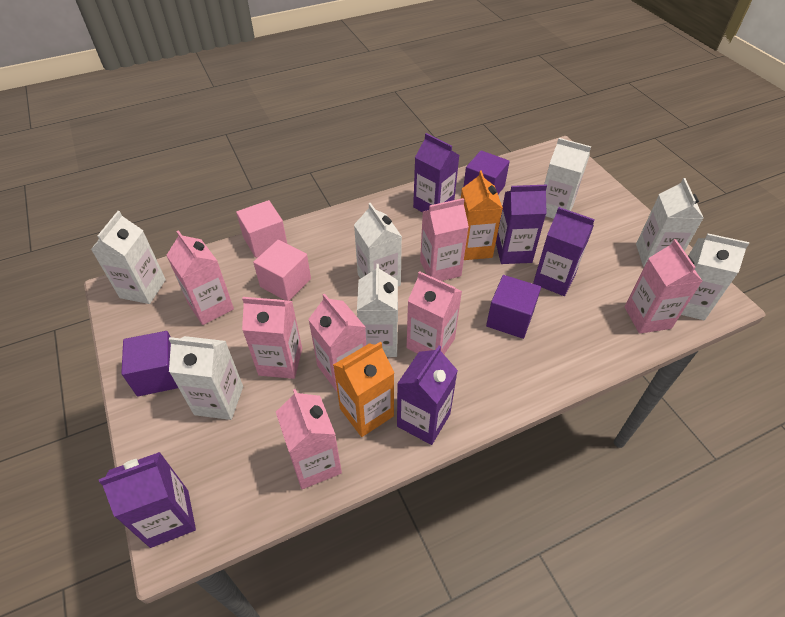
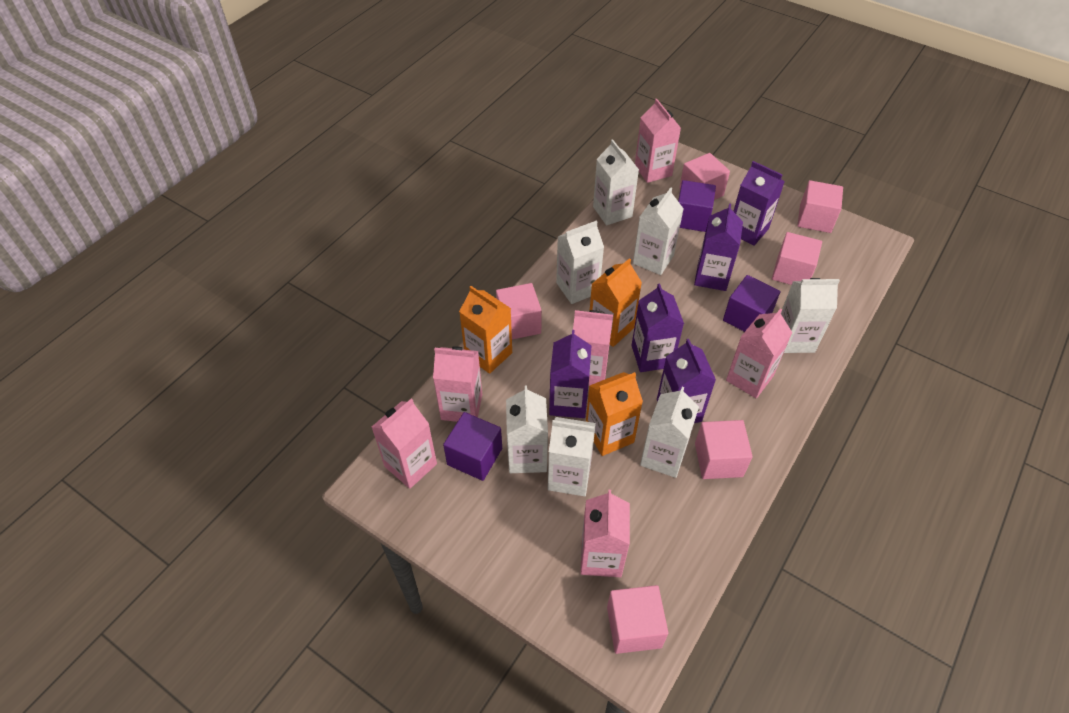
orange carton: [333,342,394,437] [461,170,503,260] = 2 -> [459,286,512,374] [586,372,643,456] [589,258,642,347] = 3
pink carton: [166,230,234,325] [242,297,302,379] [276,389,342,489] [308,294,366,391] [406,271,462,354] [420,198,469,281] [624,239,702,334] = 7 -> [372,399,437,489] [433,346,482,422] [573,310,613,386] [580,490,630,577] [635,99,681,183] [726,308,792,398] = 6
pink cube: [236,200,287,258] [253,240,311,301] = 2 -> [496,283,542,340] [607,585,668,654] [679,153,730,200] [695,420,753,479] [772,232,822,285] [797,180,843,233] = 6

